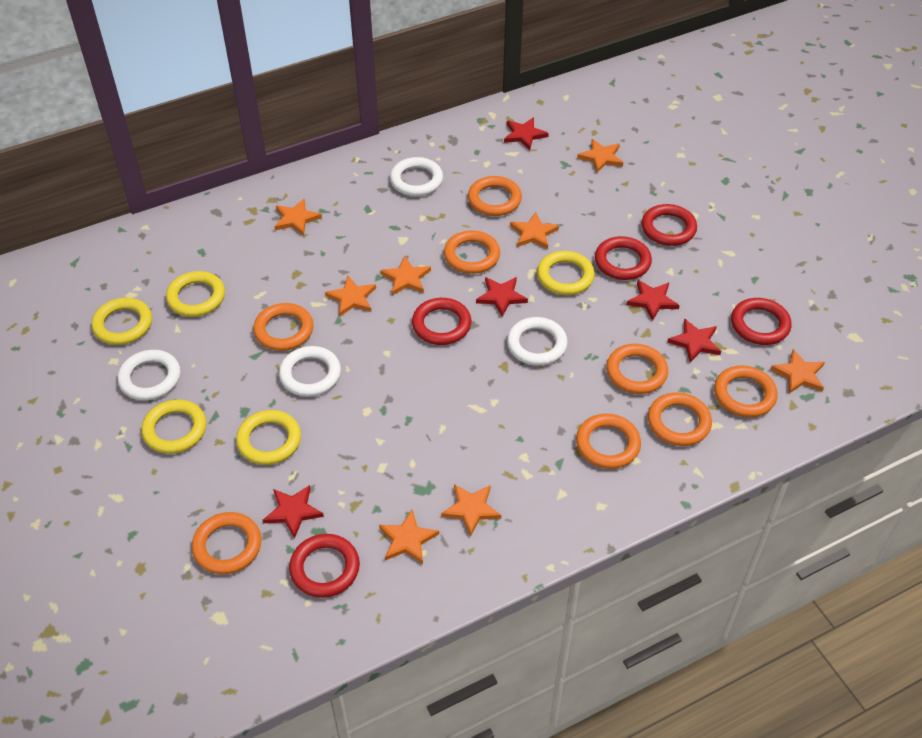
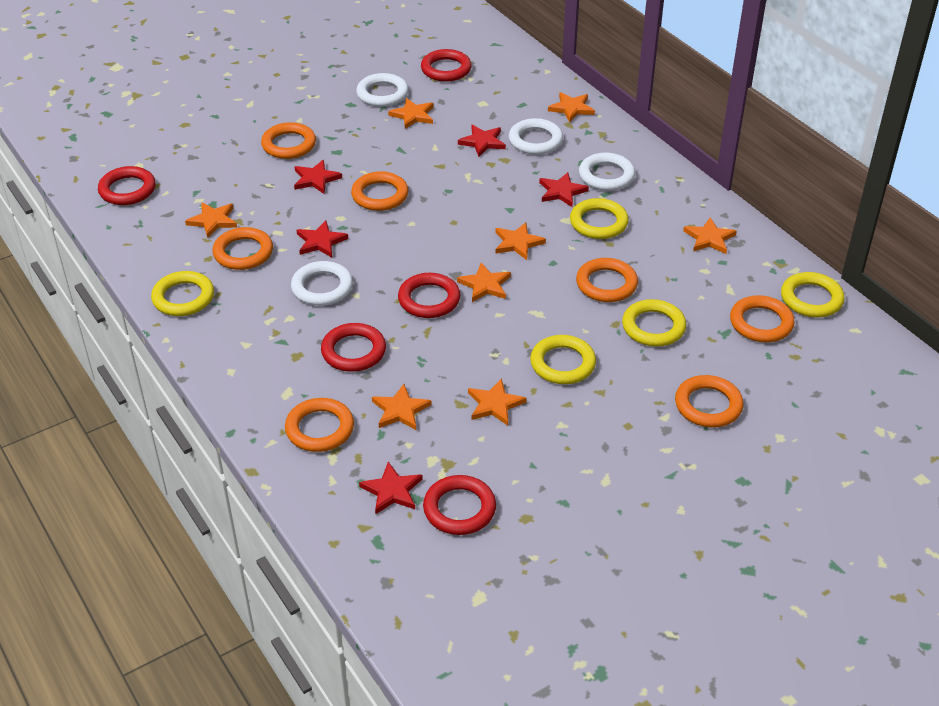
orange ring: [192,512,261,574] [253,303,313,351] [444,230,500,274] [468,176,522,216] [576,414,641,469] [606,344,668,394] [648,392,712,446] [714,365,778,417] = 8 -> [213,227,273,270] [261,122,316,159] [285,398,354,452] [351,171,408,211] [576,258,638,302] [675,375,743,427] [730,295,795,342] = 7

